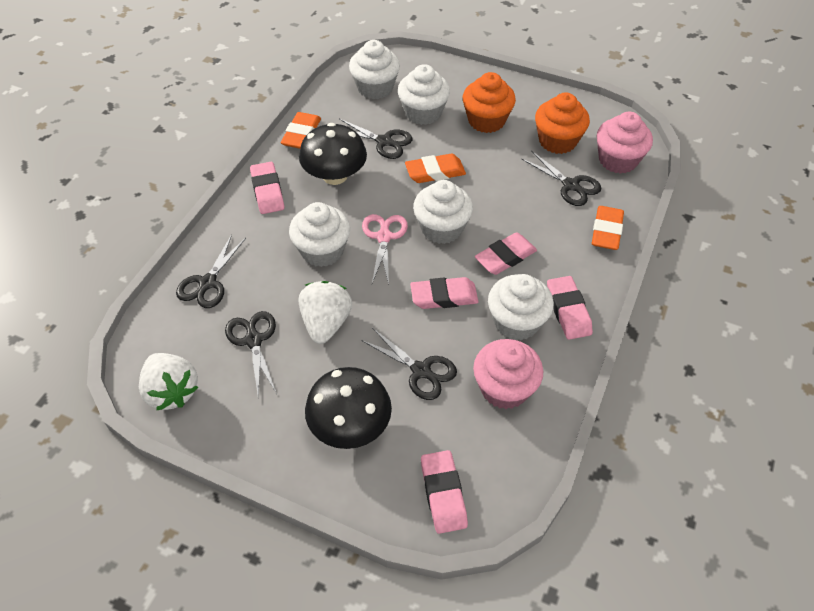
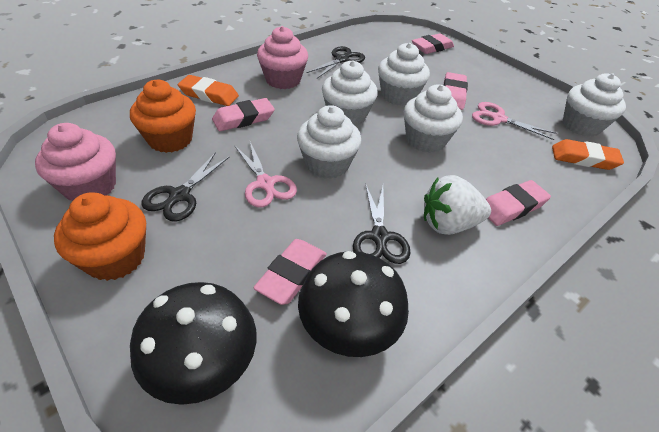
black scissors: [176,234,246,308] [225,311,277,396] [340,119,413,159] [361,328,457,400] [522,151,602,206] = 5 -> [141,152,230,222] [307,46,365,78] [353,185,411,264] = 3
orange eraser: [281,112,321,149] [405,154,466,183] [592,206,624,250] = 3 -> [178,75,239,106] [552,139,624,170] = 2
pink scissors: [362,214,408,285] = 1 -> [234,142,297,207] [472,102,556,140] = 2
white strawberry: [139,353,199,411] [299,281,352,344] = 2 -> [424,175,491,235] = 1

